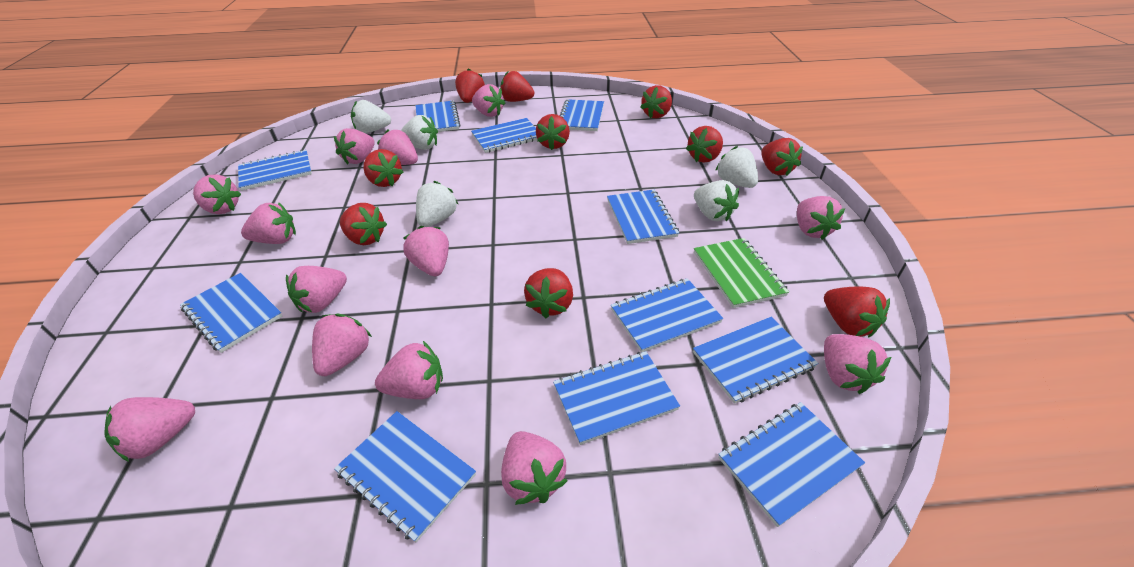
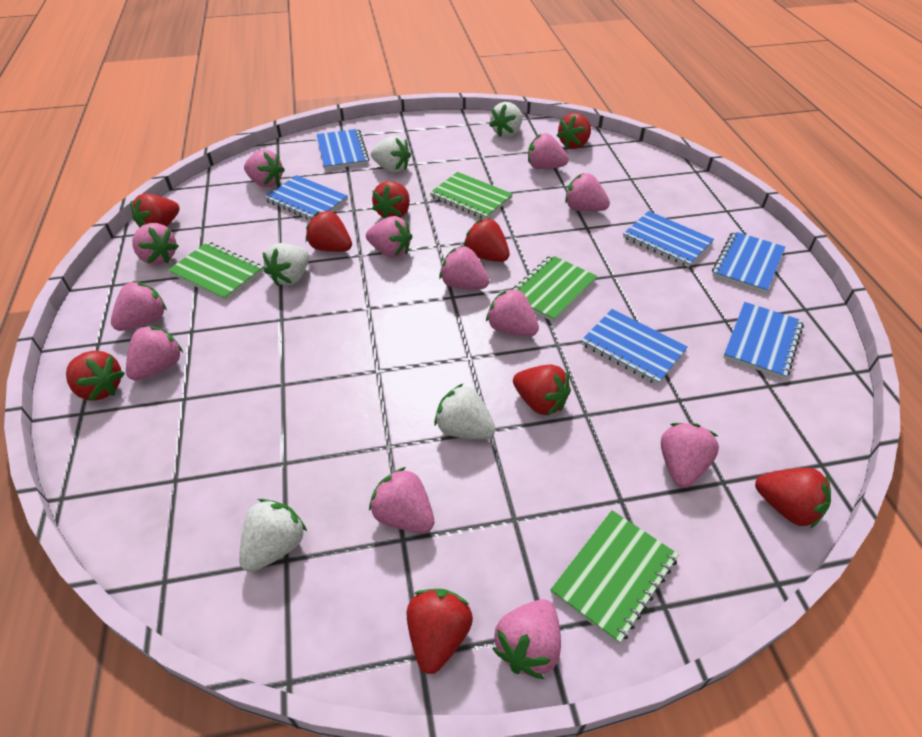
blue notebook: [180,273,282,353] [238,150,312,191] [334,411,476,542] [415,100,461,132] [471,118,538,153] [553,351,680,445] [560,99,604,131] [607,190,679,244] [611,278,723,353] [693,317,819,404] [718,402,865,527] = 11 -> [264,175,348,220] [316,129,369,170] [581,309,688,385] [623,211,714,267] [712,231,785,293] [723,302,804,379] = 6
green notebook: [694,238,789,308] = 1 -> [168,242,263,301] [430,172,513,219] [514,255,597,322] [550,510,679,644] = 4
pink strawberry: [105,397,195,462] [193,174,241,214] [241,202,296,244] [286,266,347,313] [312,314,372,376] [334,128,375,164] [375,341,443,399] [377,129,418,165] [403,226,449,276] [472,84,506,117] [501,431,568,505] [797,196,845,240] [824,334,891,394] = 13 -> [111,281,167,331] [126,326,183,381] [132,223,179,265] [244,150,285,187] [366,216,412,258] [369,467,434,533] [439,245,489,290] [486,288,539,336] [492,599,561,679] [528,133,569,169] [565,173,610,212] [661,423,719,488] = 12
red strawberry: [340,203,387,245] [363,149,403,187] [455,68,485,103] [500,71,534,102] [524,268,573,318] [536,114,570,150] [640,85,672,119] [686,126,723,163] [761,138,803,176] [824,287,890,338] = 10 -> [66,351,125,401] [130,193,180,228] [306,210,352,252] [372,181,410,219] [407,589,473,674] [463,218,510,262] [513,365,571,416] [557,113,591,149] [755,468,831,529] = 9

